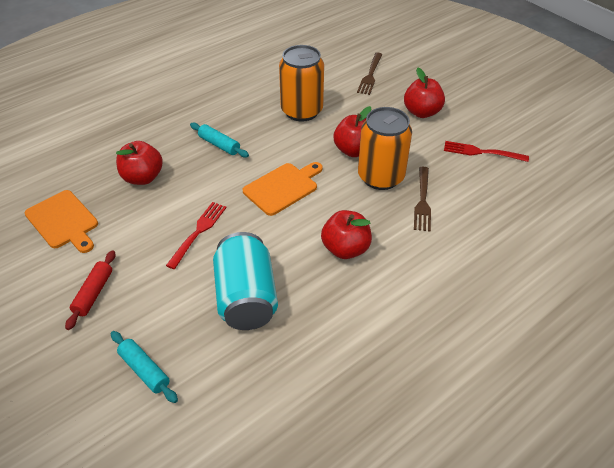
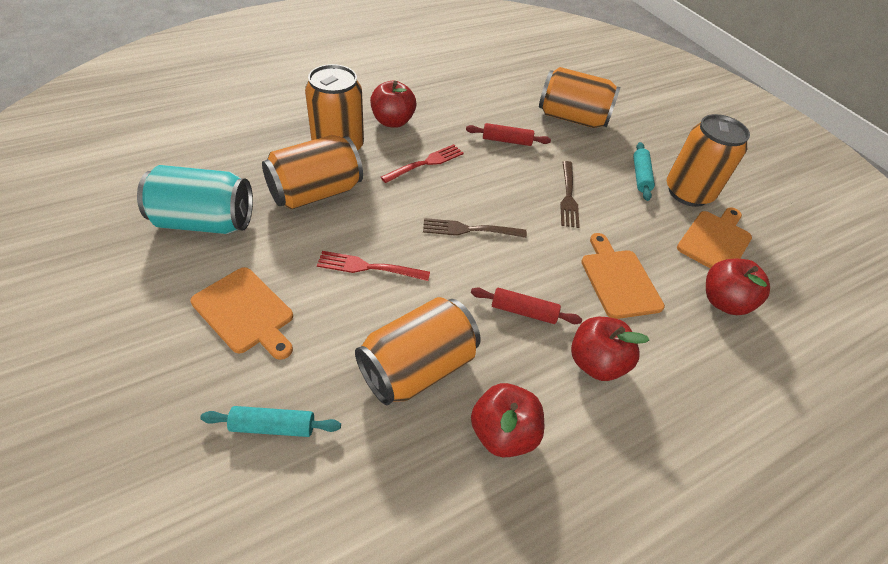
orange can: [279,45,324,122] [358,107,412,190] = 2 -> [262,135,363,209] [305,64,364,151] [355,297,481,405] [539,67,620,128] [667,114,750,207] = 5
orange cutting board: [25,190,98,253] [243,162,323,216] = 2 -> [190,267,293,360] [581,233,665,319] [677,207,752,268] = 3
red rolling pin: [65,250,115,330] = 1 -> [466,123,551,146] [471,287,582,324] = 2

